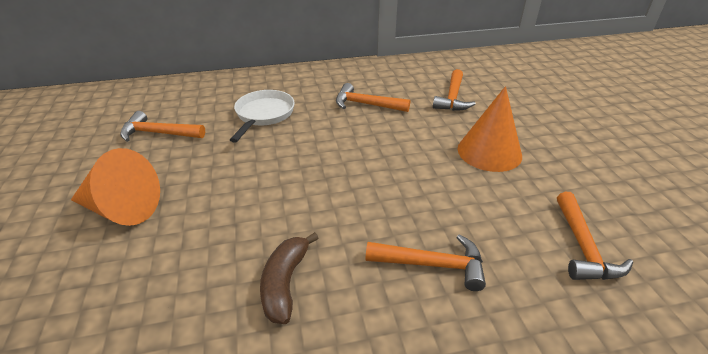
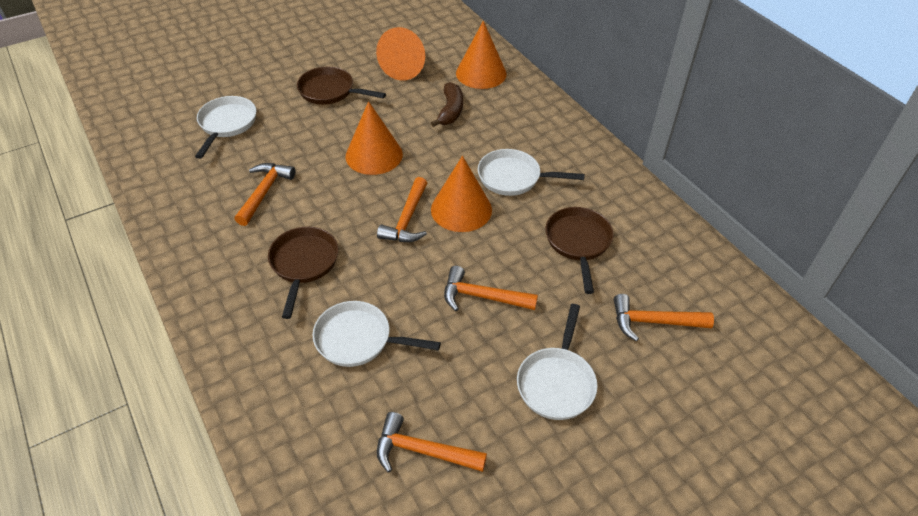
brown pan: none = 0 -> [268,227,339,319] [297,67,386,105] [546,207,614,294] = 3
orange cone: [71,148,160,226] [458,86,522,172] = 2 -> [346,101,403,175] [376,27,425,81] [431,156,492,232] [456,21,507,89] = 4
white pan: [230,90,295,143] = 1 -> [195,96,256,159] [313,301,441,367] [478,149,585,196] [517,304,598,420] = 4

